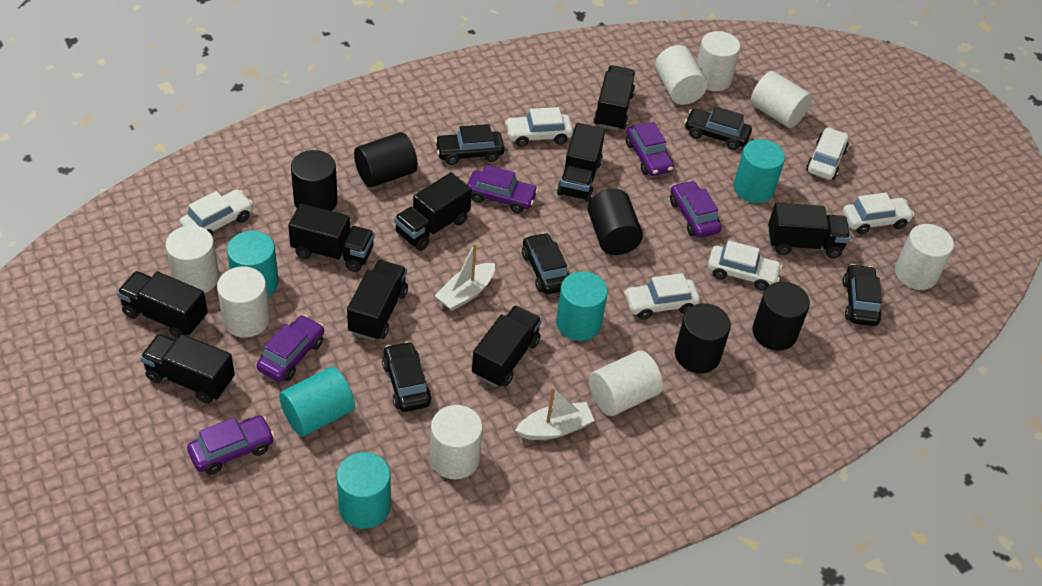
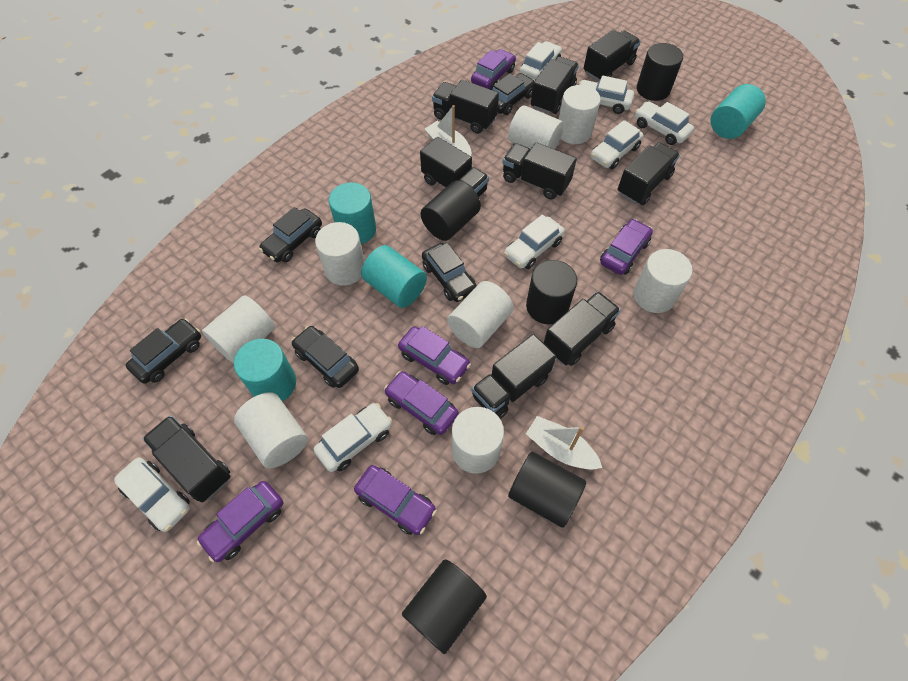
purple car: [187,415,275,475] [257,315,324,382] [467,165,538,213] [626,122,674,176] [670,180,722,238] = 5 -> [197,481,283,562] [354,465,437,535] [384,371,459,435] [398,326,471,385] [471,49,516,90] [600,219,653,275] = 6
turquoise cylinder: [227,231,279,297] [279,367,355,437] [337,452,391,529] [556,271,608,341] [734,139,785,203] = 5 -> [234,339,296,401] [329,182,376,244] [361,245,427,308] [710,84,766,139] = 4
white car: [179,189,253,236] [505,107,573,147] [624,273,700,320] [708,240,782,290] [806,127,849,180] [842,193,914,234] = 6 -> [114,457,190,532] [314,403,392,472] [504,215,565,269] [519,41,562,80] [579,75,634,114] [591,120,643,169] [635,101,694,145] = 7

